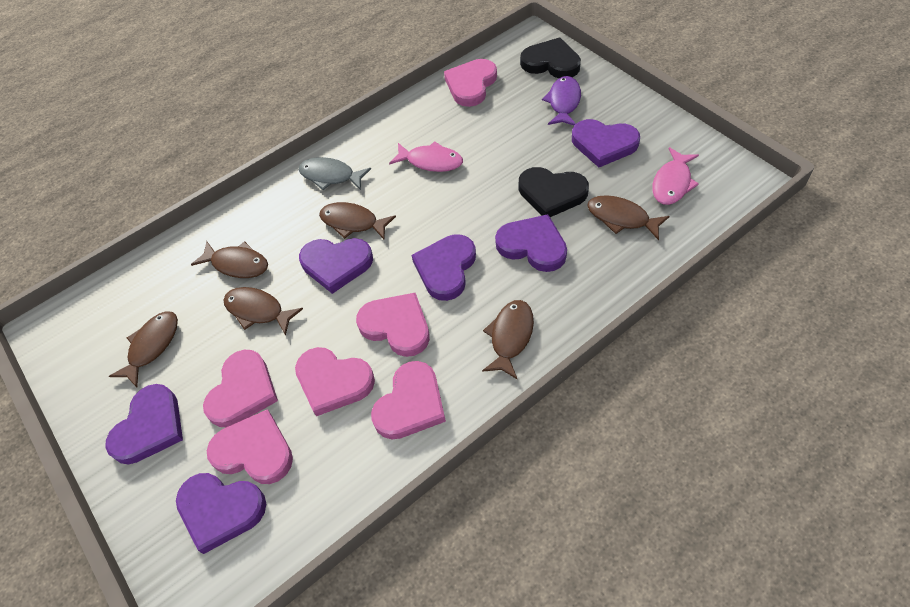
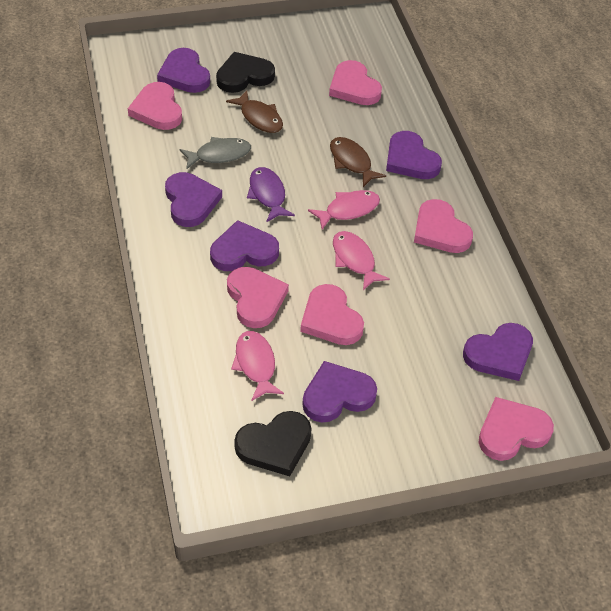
brown fish: [109,311,178,387] [191,241,268,278] [223,287,303,336] [319,202,396,239] [482,300,534,379] [588,195,670,240] = 6 -> [226,90,283,133] [330,137,386,187] = 2
pink fish: [389,141,463,172] [652,147,699,205] = 2 -> [231,331,284,401] [308,190,380,229] [333,231,390,290] = 3

